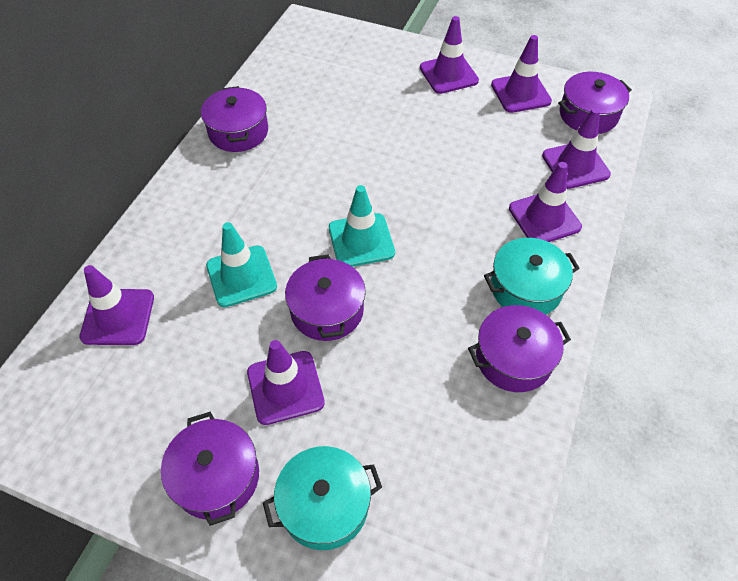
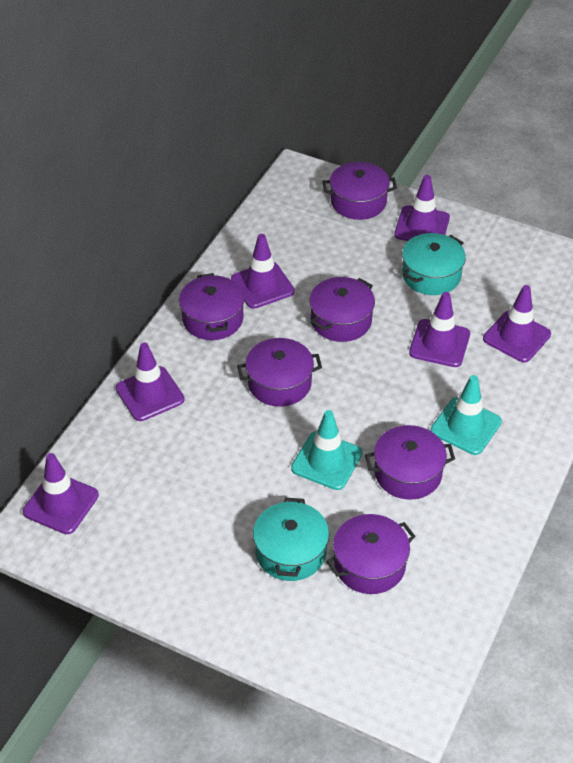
purple pot: [161,412,259,526] [201,86,268,152] [285,254,366,341] [468,305,571,392] [558,72,632,134] = 5 -> [179,273,245,340] [237,338,322,407] [310,277,375,342] [323,162,397,220] [326,514,416,594] [365,425,455,500] = 6

